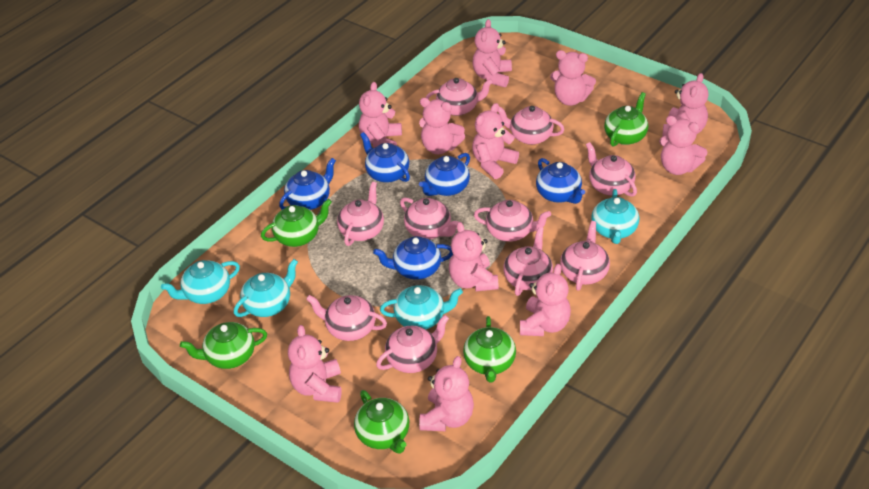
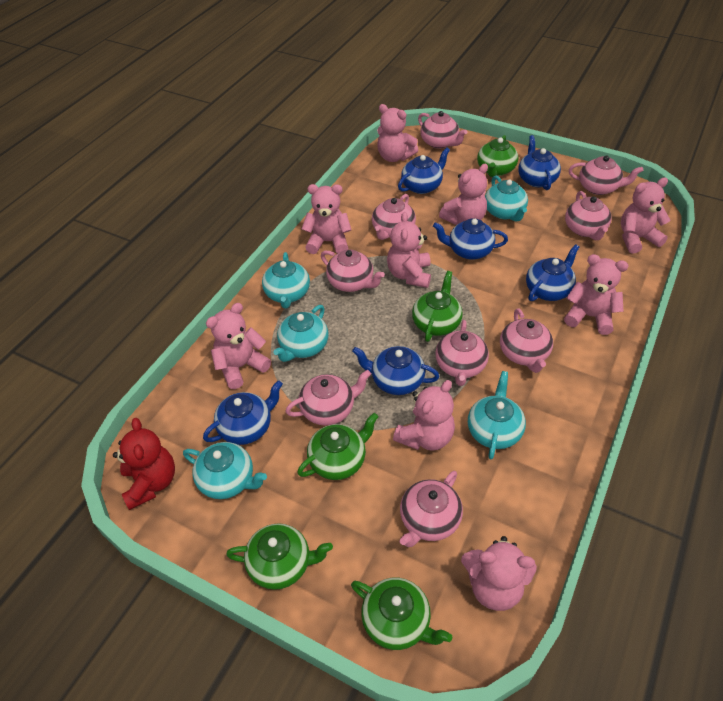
blue teapot: [279,158,336,210] [360,132,410,183] [373,236,453,280] [419,153,470,196] [536,158,585,204] = 5 -> [203,380,283,445] [352,346,439,395] [398,147,450,194] [433,218,508,260] [518,135,561,190] [526,244,579,301] = 6
pink teapot: [306,295,387,341] [337,182,384,246] [376,315,449,373] [400,198,458,239] [426,78,493,116] [474,200,551,242] [498,106,565,145] [503,227,553,296] [560,221,610,291] [586,142,637,197] = 10 -> [285,370,371,426] [321,249,385,292] [372,194,416,240] [400,471,463,547] [418,111,467,149] [435,320,489,386] [500,308,553,373] [565,191,612,240] [569,155,643,195] = 9
pink teddy bear: [288,325,342,403] [359,82,402,148] [419,98,465,154] [419,356,474,431] [449,222,499,291] [472,19,512,87] [472,103,519,179] [520,264,571,336] [550,50,596,106] [659,116,708,175] [663,73,708,136] = 11 -> [206,303,271,389] [302,184,351,254] [377,104,418,162] [387,212,431,288] [393,380,455,451] [439,164,488,225] [461,536,537,611] [564,254,629,335] [621,178,671,253] = 9
red teddy bear: none = 0 -> [113,418,175,510] = 1
turquoise teapot: [161,260,240,304] [234,259,298,317] [380,285,463,329] [591,189,639,244] = 4 -> [183,442,267,499] [262,252,310,309] [273,305,328,362] [468,371,526,459] [485,176,528,222] = 5

